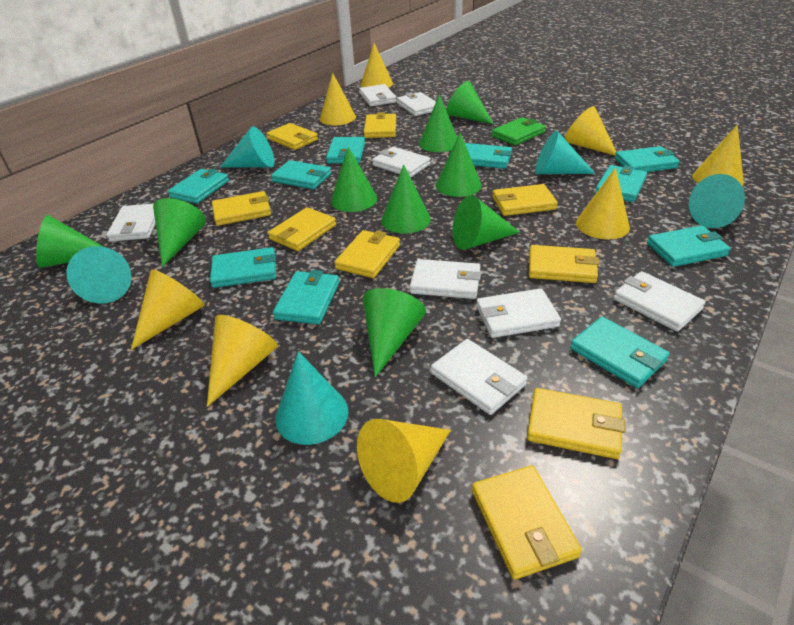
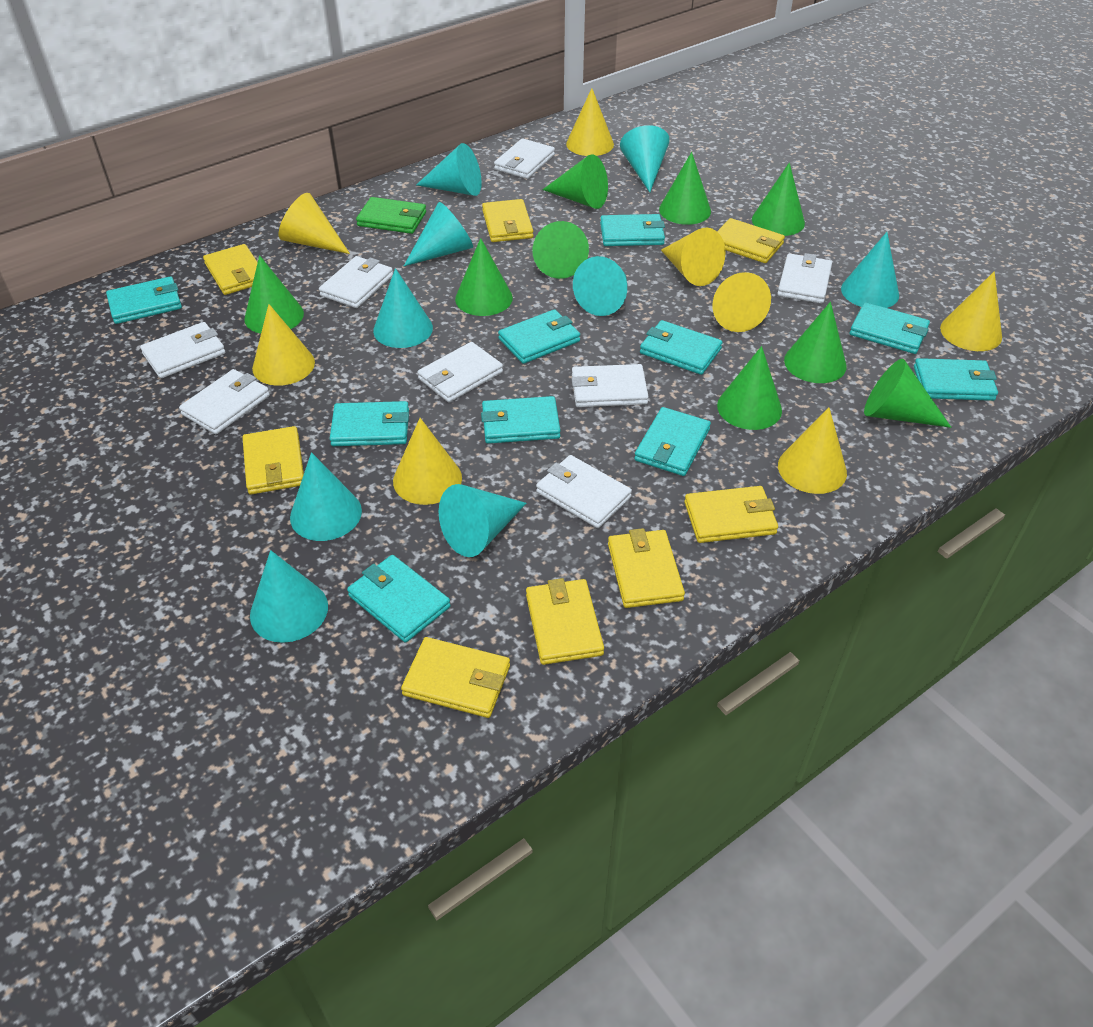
turquoise cone: [66,246,132,304] [220,127,275,168] [275,352,348,445] [535,130,595,174] [689,174,745,228] = 5 -> [250,550,328,643] [290,452,362,541] [373,268,433,348] [404,202,473,266] [416,143,482,196] [439,484,527,557] [573,256,627,316] [620,125,670,192] [841,232,899,308] = 9
yellow wallet: [212,191,271,226] [266,123,318,150] [268,207,336,251] [334,230,400,278] [364,112,396,138] [472,465,582,580] [492,184,558,216] [527,388,625,459] [529,245,599,283] = 9 -> [203,244,258,295] [242,426,304,494] [401,637,510,718] [482,199,534,242] [526,578,604,665] [608,528,685,608] [684,486,778,543] [717,218,785,263] = 8

